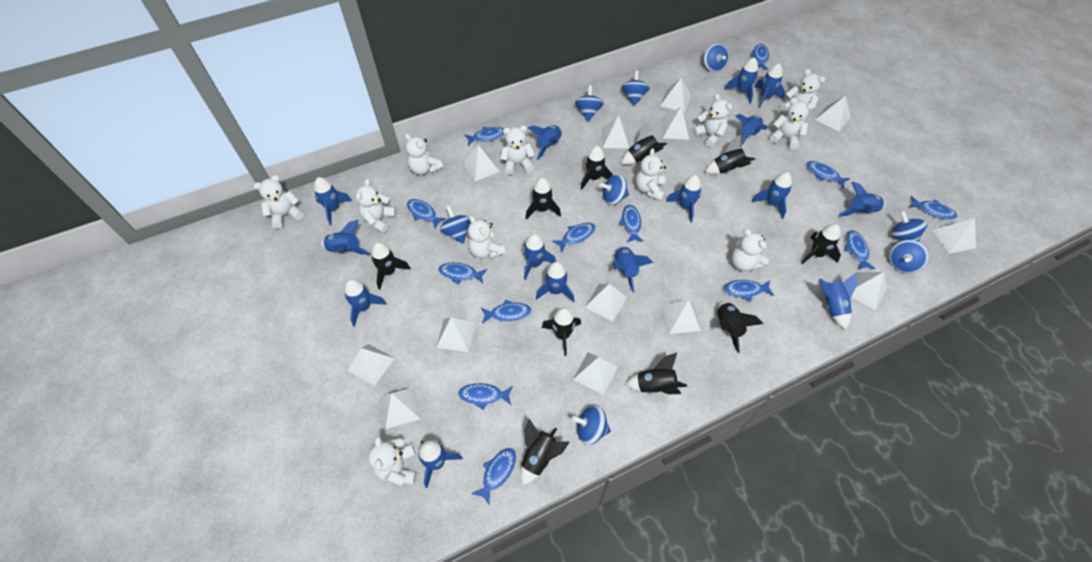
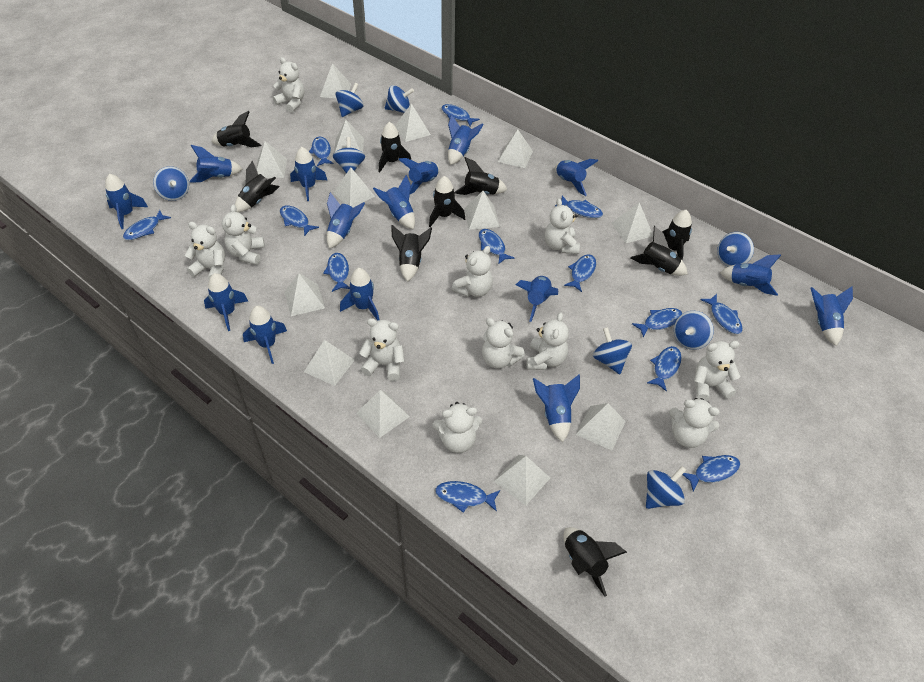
black rocket: [371,242,411,290] [520,419,569,485] [526,178,561,219] [542,308,581,356] [581,146,613,190] [621,122,667,165] [625,353,687,394] [705,134,756,174] [717,301,763,353] [801,224,841,264] = 10 -> [212,111,261,147] [235,160,280,212] [379,122,411,173] [391,225,432,282] [429,176,465,227] [454,157,507,195] [563,527,627,596] [630,226,687,276] [652,210,692,260] = 9

